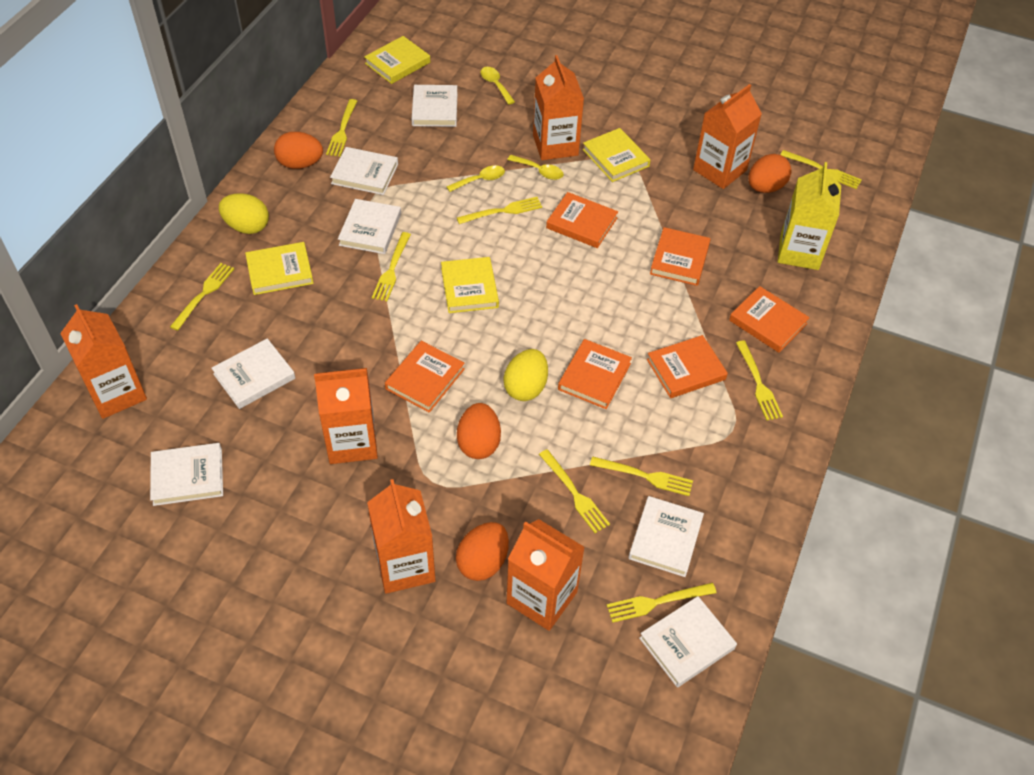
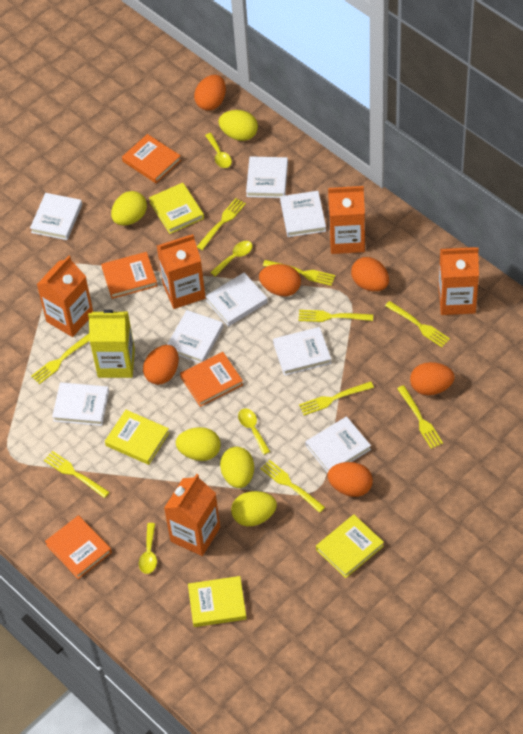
orange book: [385,341,465,413] [546,192,618,248] [558,339,632,409] [647,335,728,398] [650,227,711,286] [729,286,810,353] = 6 -> [45,515,112,579] [101,252,157,299] [122,134,181,183] [180,352,243,407] = 4
orange carton: [60,304,147,419] [314,368,378,464] [367,479,436,594] [507,519,585,631] [533,55,584,160] [693,84,762,189] = 6 -> [36,256,93,337] [157,234,206,309] [164,474,220,556] [328,186,365,254] [438,247,479,315] = 5
orange egg: [274,132,323,169] [456,522,509,581] [457,403,501,459] [748,154,792,193] = 4 -> [143,345,179,385] [194,75,226,111] [259,264,301,296] [327,462,373,497] [351,257,389,291] [410,362,455,395] = 6
white book: [150,443,223,506] [211,338,295,409] [330,147,398,195] [338,199,401,254] [412,85,458,127] [628,496,704,577] [639,596,737,687] = 7 -> [30,193,82,240] [52,382,109,426] [167,310,223,363] [205,272,268,326] [246,156,288,198] [273,327,331,376] [280,191,326,237] [305,416,371,473] = 8
yellow egg: [219,193,269,234] [504,349,548,401] = 2 -> [111,191,147,226] [176,427,221,461] [218,110,258,141] [220,447,254,488] [231,491,277,526] = 5
yellow spoon: [446,165,505,192] [480,67,515,105] [507,155,564,180] = 3 -> [139,523,157,574] [205,133,232,168] [210,241,253,276] [238,408,270,455] = 4

